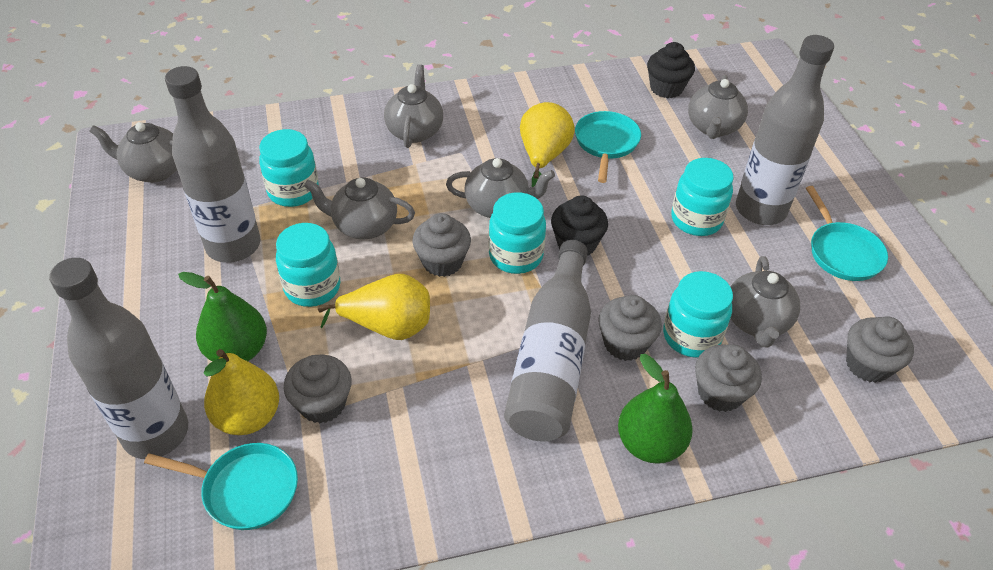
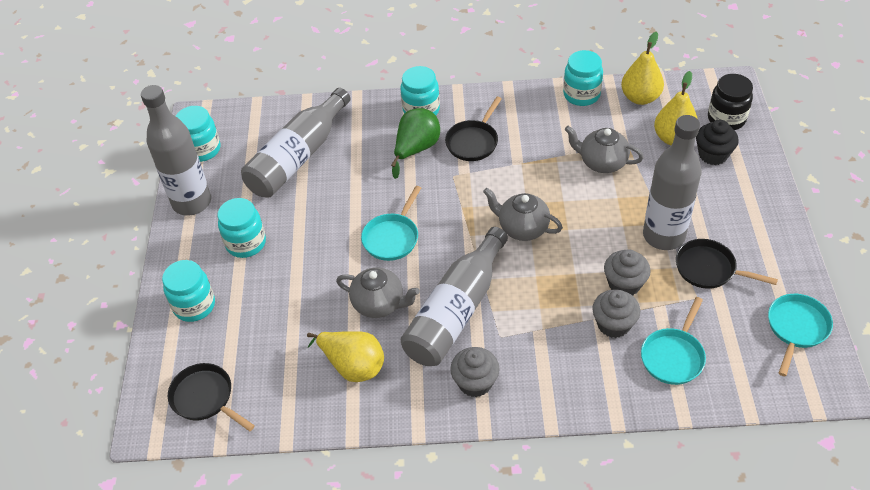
black cupcake: [551,195,608,256] [647,42,695,98] = 2 -> [696,120,738,165] = 1
black jar: none = 0 -> [708,74,753,130] = 1
black pan: none = 0 -> [168,363,255,431] [445,97,502,161] [676,239,778,289] = 3
green pear: [178,272,267,362] [618,354,693,464] = 2 -> [391,108,440,179] = 1
grey cupcake: [283,355,352,423] [412,213,471,277] [598,295,662,361] [695,344,762,412] [846,316,914,383] = 5 -> [450,347,500,397] [592,289,640,338] [604,249,651,296] = 3
grey teapot: [89,122,177,183] [304,178,415,239] [384,64,443,148] [446,158,555,218] [688,75,748,139] [730,256,800,348] = 6 -> [336,267,420,318] [483,188,563,241] [565,126,644,173] = 3

